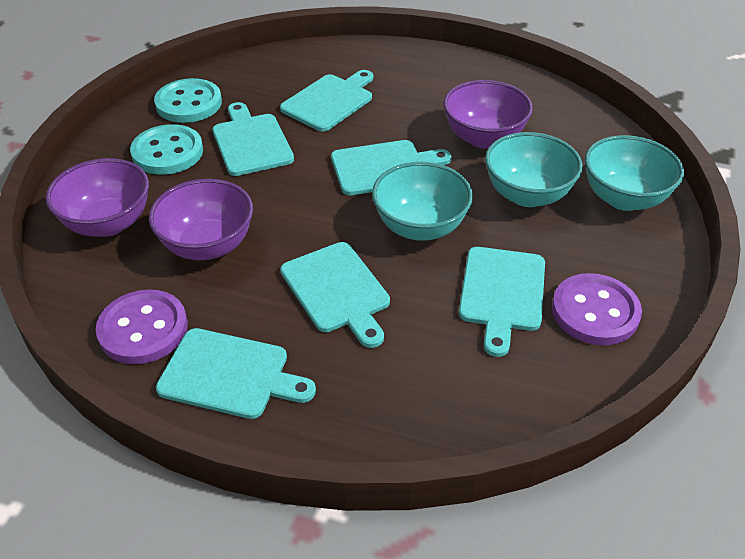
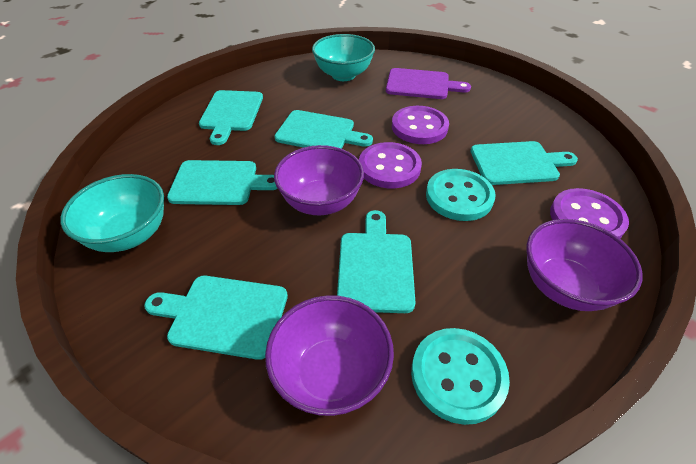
purple button: [96,290,188,364] [552,273,642,345] = 2 -> [359,142,422,189] [392,106,449,144] [550,188,629,239] = 3
purple cutting board: none = 0 -> [386,68,471,99] = 1
turquoise bowl: [372,162,473,241] [485,132,583,207] [585,135,684,211] = 3 -> [60,174,164,252] [312,34,375,81] = 2

